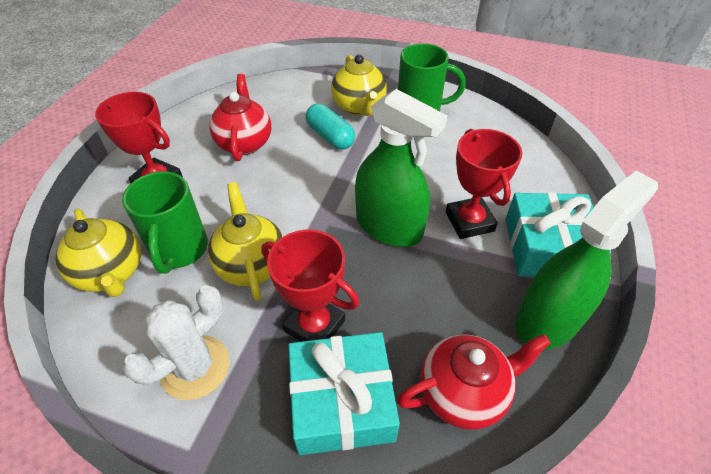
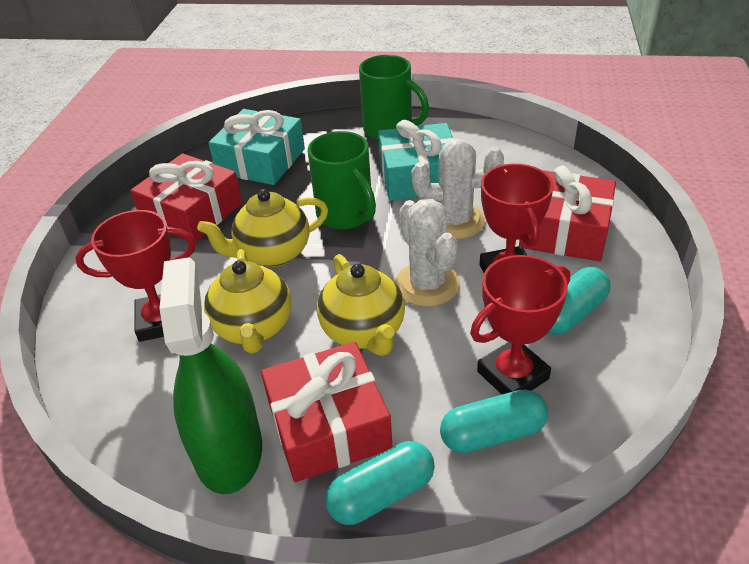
green spray bottle: [355,89,447,247] [515,170,658,350] = 2 -> [160,257,262,494] = 1
red gift: none = 0 -> [130,153,243,242] [261,342,393,482] [519,166,616,262] = 3
red teapot: [209,74,271,161] [397,334,551,430] = 2 -> none = 0
turquoise capsule: [305,104,355,149] = 1 -> [325,441,435,525] [440,389,548,454] [548,267,611,335] = 3
white cactus: [122,285,229,400] = 1 -> [395,199,460,307] [411,139,504,239] = 2

